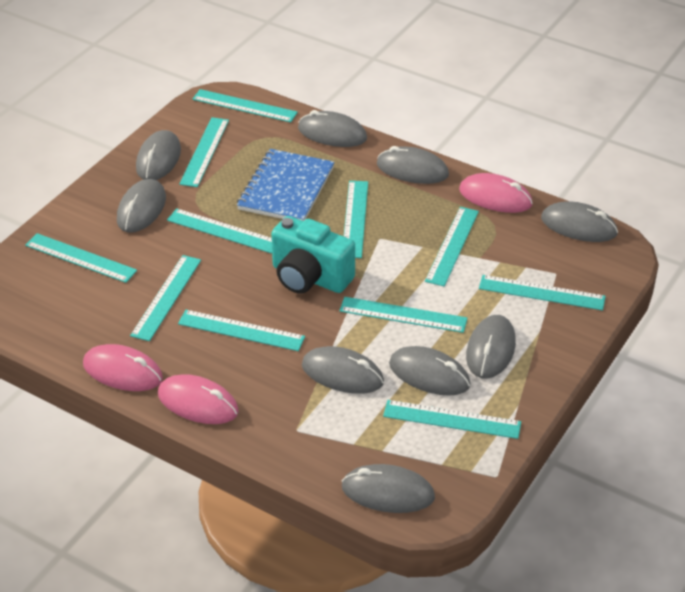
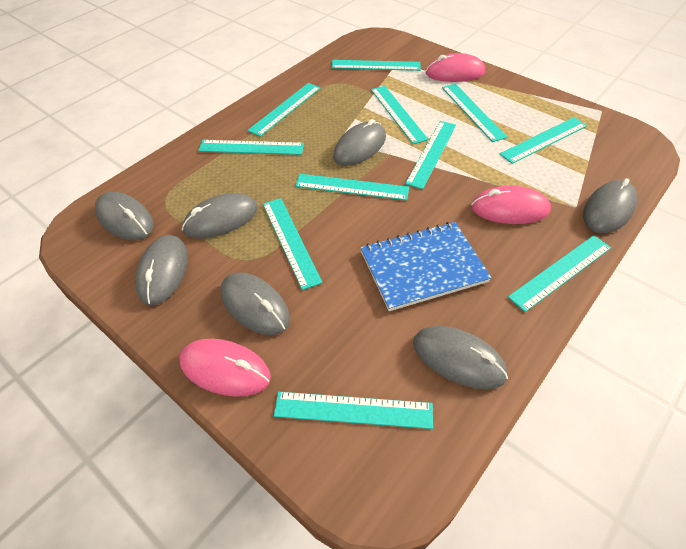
grey mouse: [117,179,166,233] [136,130,181,180] [298,110,367,147] [302,346,384,394] [341,464,435,513] [377,146,449,184] [389,346,471,396] [466,315,516,379] [541,201,618,242] = 9 -> [95,192,154,240] [135,235,188,306] [182,193,258,239] [220,272,290,335] [333,119,386,166] [413,326,508,389] [583,178,637,233] = 7
turquoise camera: [271,216,355,294] = 1 -> none = 0

